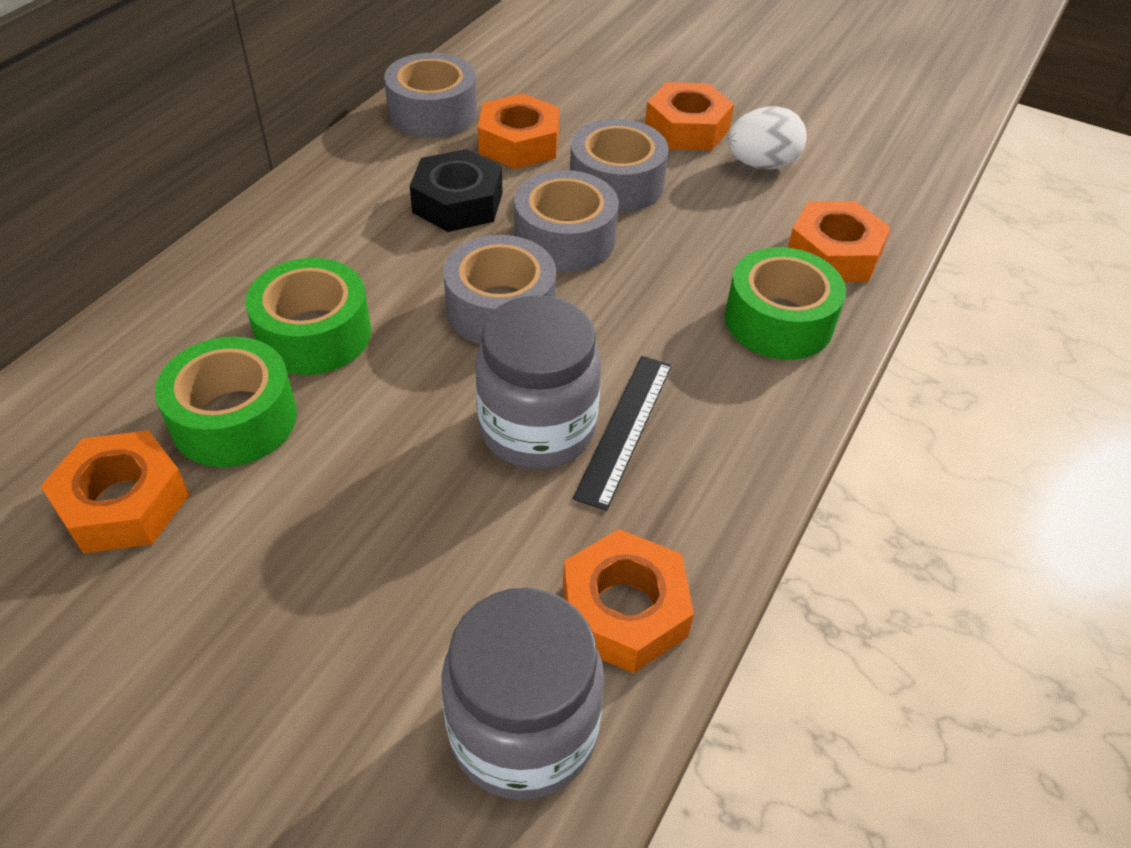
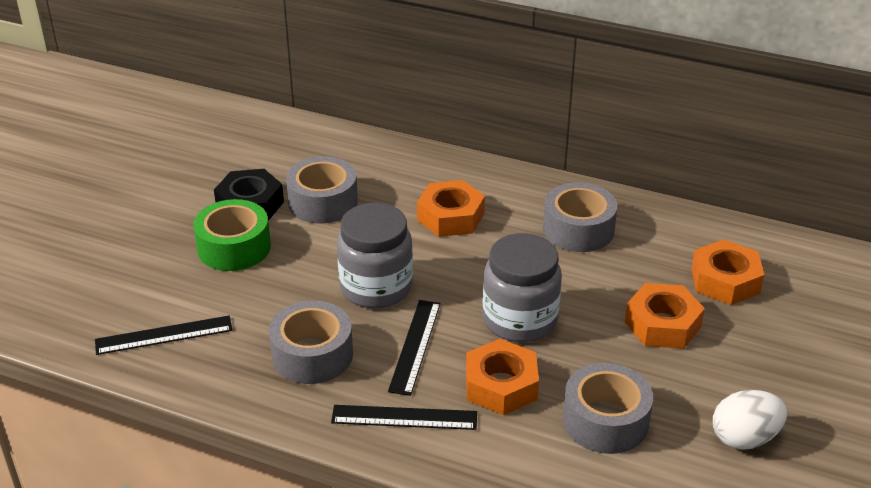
black ruler: [573,356,672,511] = 1 -> [95,316,233,355] [331,405,477,430] [388,300,441,396] = 3
green tape: [155,337,297,467] [245,258,371,375] [725,247,846,360] = 3 -> [193,199,271,271] = 1
orange nut: [40,430,190,554] [478,93,559,169] [563,529,694,673] [645,82,734,150] [788,201,891,282] = 5 -> [417,180,485,237] [466,339,539,415] [625,283,705,349] [691,239,764,305] = 4

